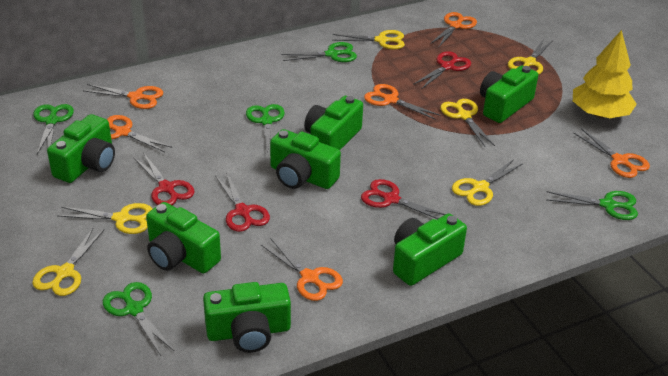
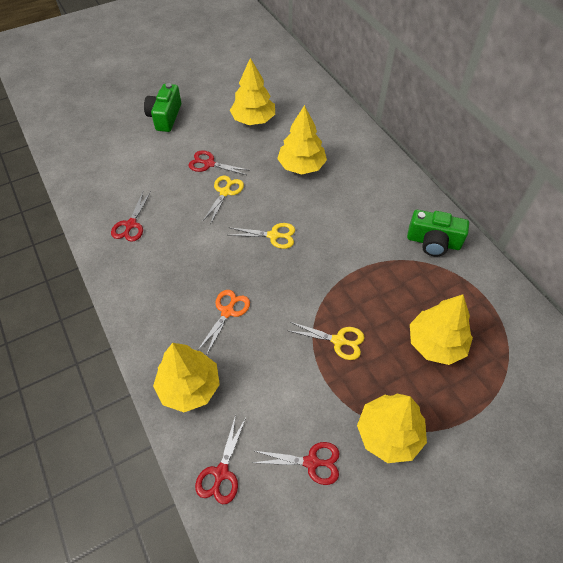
green camera: [47,114,115,183] [146,202,221,273] [203,282,291,353] [270,129,341,189] [304,96,363,150] [393,213,467,286] [480,65,538,123] = 7 -> [144,83,181,132] [407,210,469,256] = 2
green scissors: [34,104,74,154] [103,282,174,355] [246,104,285,155] [281,42,357,62] [546,191,638,220] = 5 -> none = 0
orange scissors: [83,84,163,109] [107,115,172,152] [261,238,343,301] [364,84,441,120] [430,12,477,48] [574,128,650,178] = 6 -> [197,290,250,356] = 1
yellow scissors: [32,227,105,296] [57,203,152,234] [332,30,405,49] [440,99,495,147] [452,159,522,206] [508,39,553,75] = 6 -> [202,176,244,225] [229,223,295,249] [289,322,365,360] = 3
yellow tree: [573,30,637,118] = 1 -> [153,343,220,412] [230,58,275,125] [277,105,327,174] [357,393,427,463] [410,295,473,365] = 5

